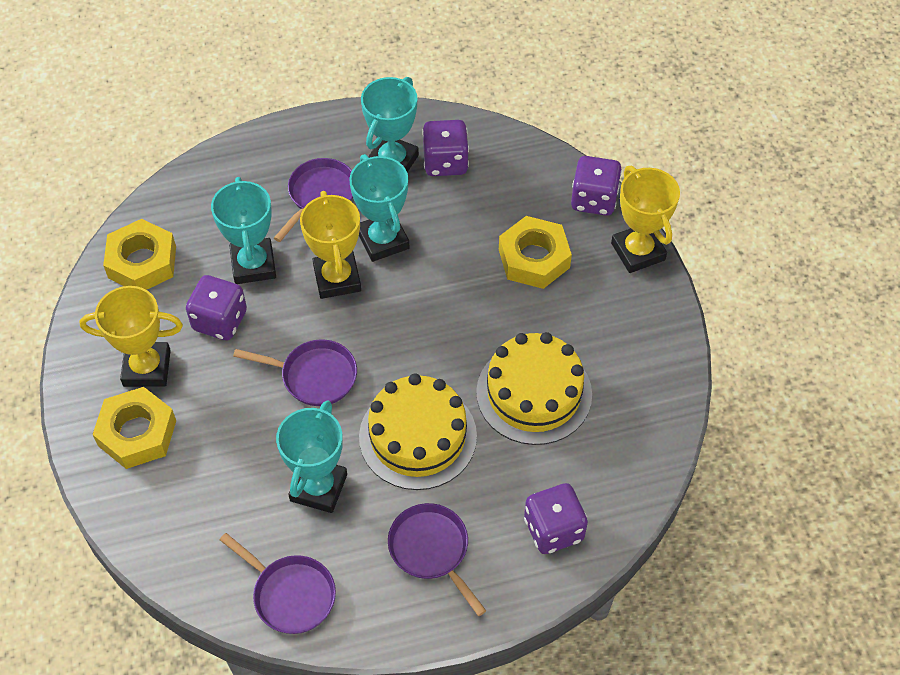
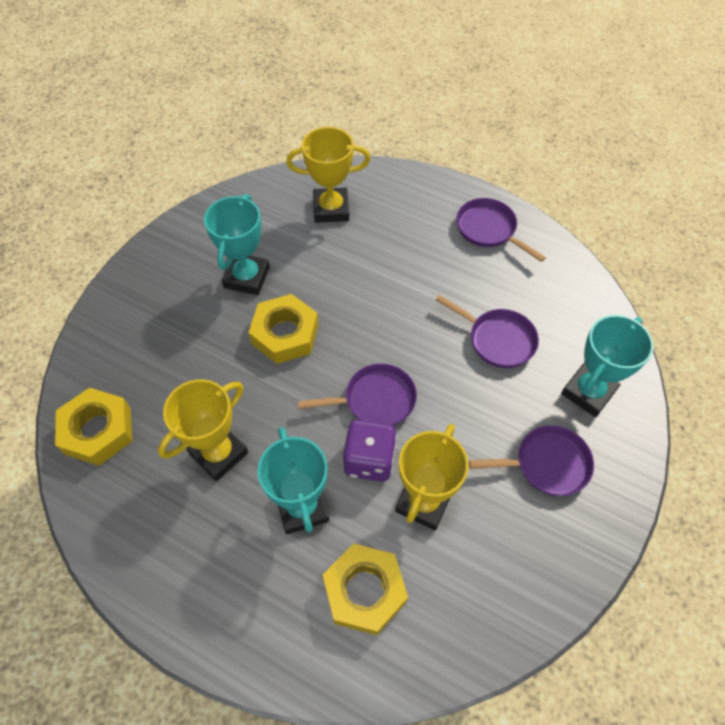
purple dice: [186,275,247,341] [422,120,469,176] [524,483,588,554] [571,156,622,216] = 4 -> [343,420,397,482] = 1
turquoise trophy: [211,177,276,284] [276,400,347,513] [349,154,409,262] [361,77,419,172] = 4 -> [204,194,270,295] [257,427,329,534] [561,315,654,417] = 3
yellow cake: [359,373,477,490] [476,332,592,445] = 2 -> none = 0

